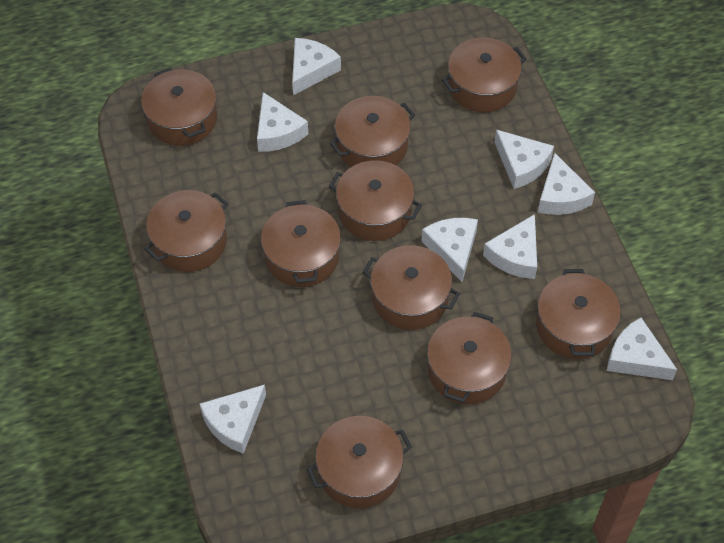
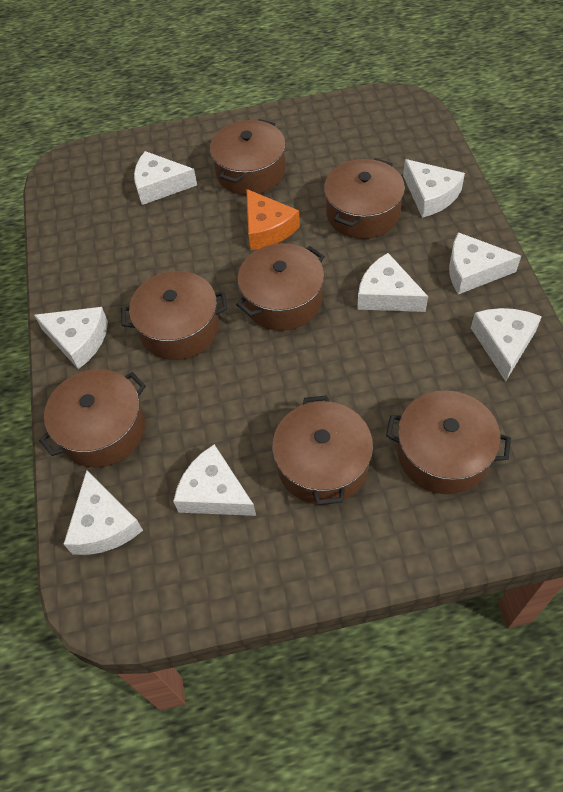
brown pot: [141,68,217,146] [144,190,228,272] [261,200,341,287] [307,416,412,508] [329,160,422,241] [330,96,415,167] [363,245,460,330] [427,312,512,405] [442,38,526,112] [536,269,621,359] = 10 -> [39,369,146,467] [121,271,227,360] [210,119,286,195] [236,243,325,331] [272,395,373,505] [324,158,405,239] [386,390,511,494] = 7
orange cheese: none = 0 -> [246,189,300,250] = 1

